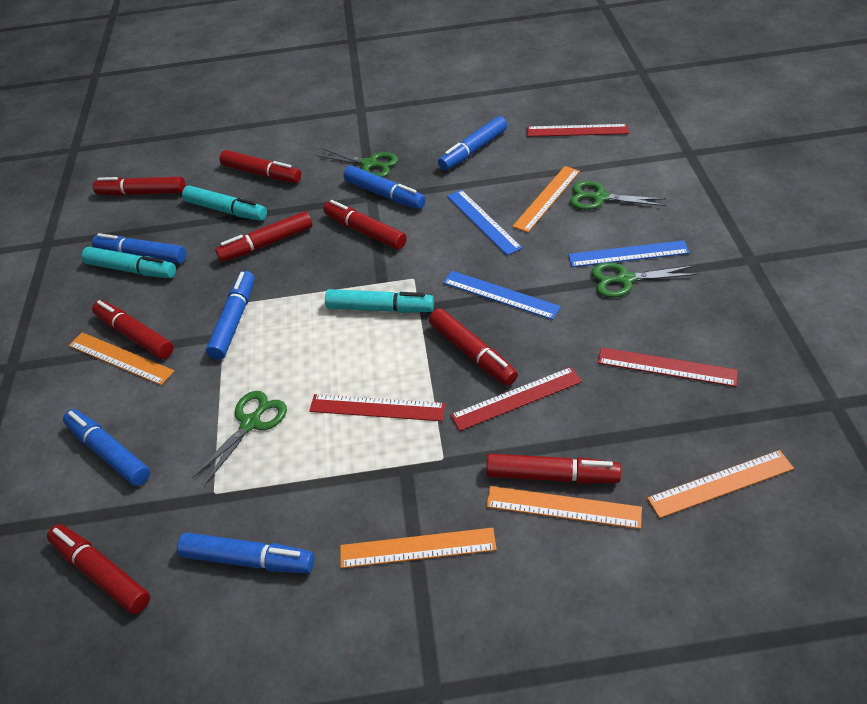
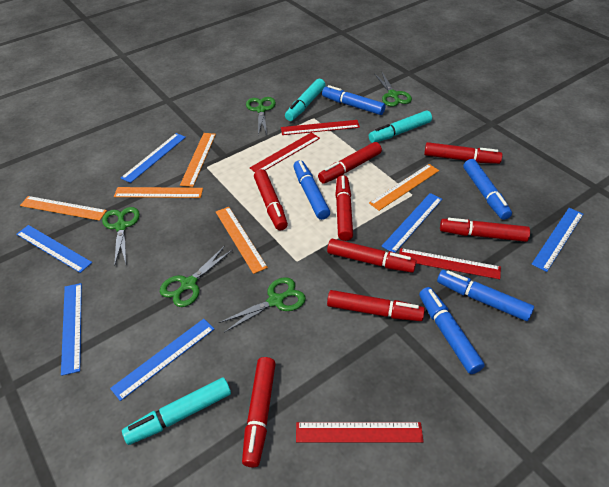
blue marker: [63,409,150,486] [92,233,186,264] [177,533,314,573] [206,271,255,359] [344,166,426,209] [438,116,507,171] = 6 -> [293,160,330,220] [322,85,386,115] [419,287,485,374] [437,270,534,321] [463,159,512,220] = 5
blue ruler: [443,271,561,320] [447,190,522,255] [568,240,690,267] = 3 -> [17,225,92,273] [61,283,82,376] [110,319,214,401] [121,133,186,183] [381,193,442,253] [531,208,583,272] = 6
green scissors: [192,391,287,485] [316,148,398,178] [570,181,666,210] [591,262,698,298] = 4 -> [102,207,140,266] [160,246,232,307] [219,277,306,332] [246,97,276,135] [374,73,412,107] = 5

